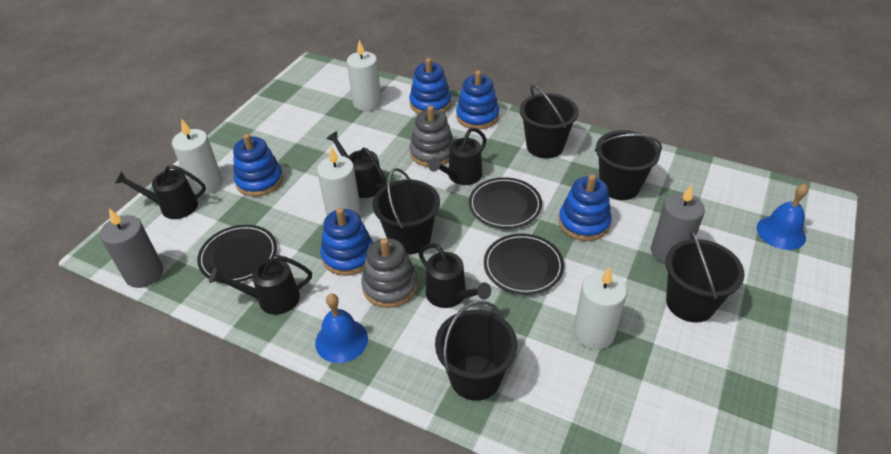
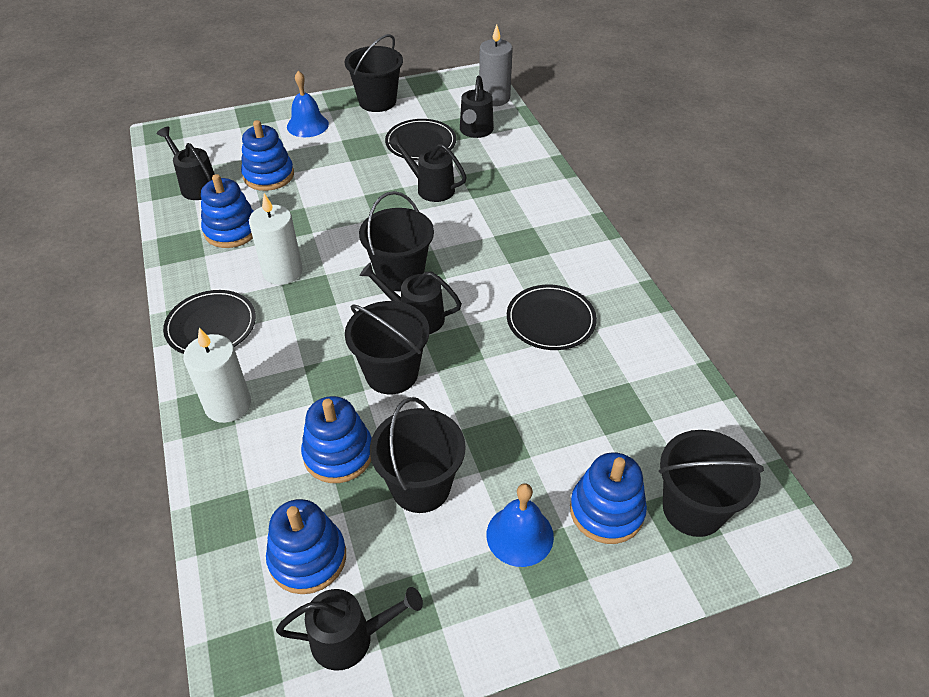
grey candle: [100,208,163,288] [651,185,705,264] = 2 -> [479,24,513,106] = 1
grey stacking toy: [361,238,418,308] [410,106,454,167] = 2 -> none = 0
white candle: [172,119,223,195] [317,146,361,215] [347,40,382,111] [573,267,627,350] = 4 -> [183,328,251,423] [249,193,303,285] = 2

